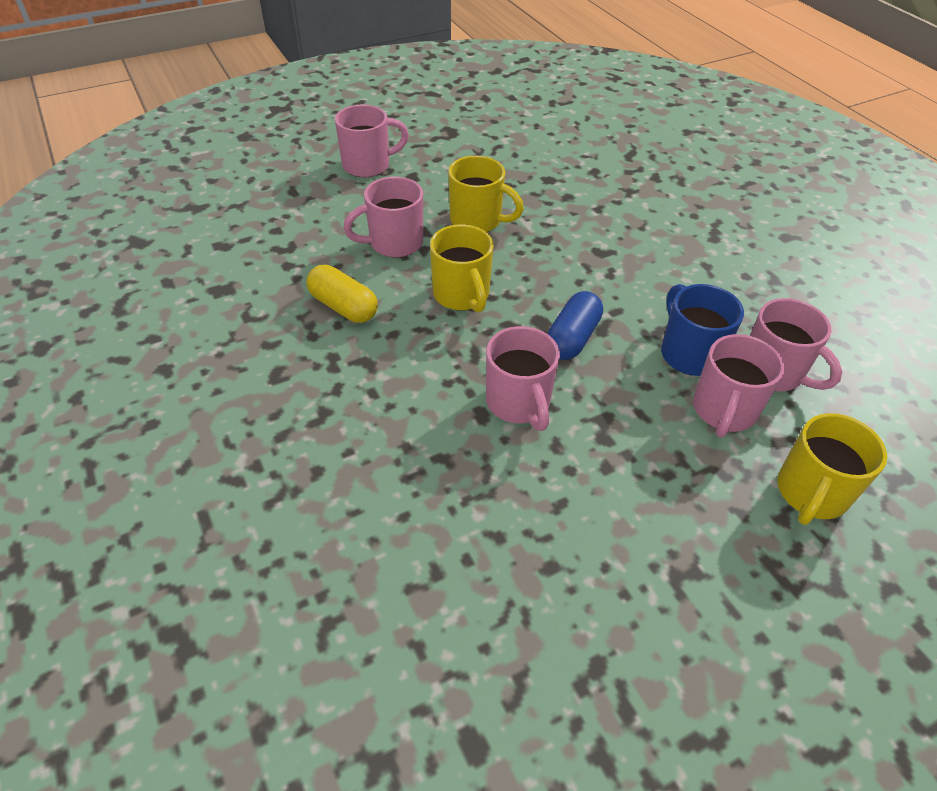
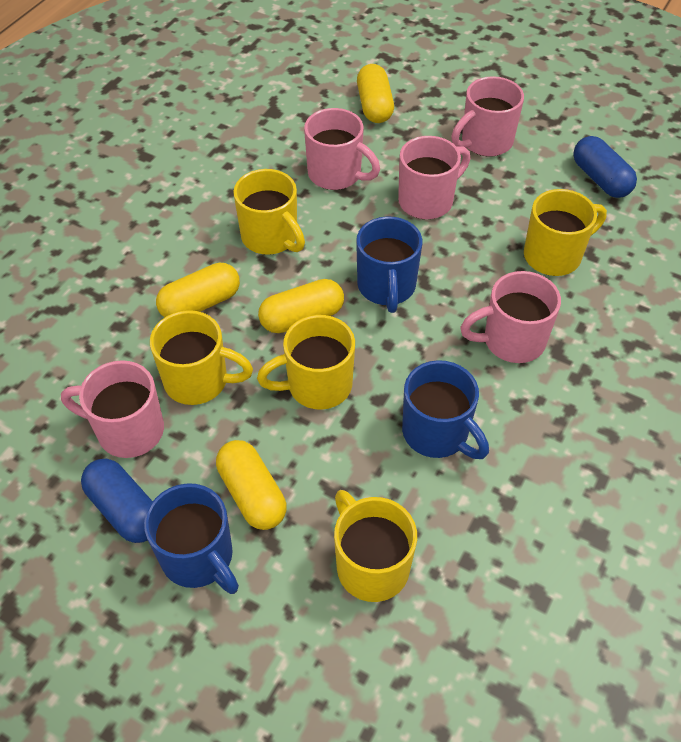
blue capsule: [547,291,603,360] = 1 -> [81,459,153,543] [573,136,637,198] = 2
blue mug: [661,284,744,376] = 1 -> [144,483,239,594] [356,216,422,313] [402,360,489,459] = 3
yellow capsule: [307,265,378,323] = 1 -> [156,263,240,318] [216,440,287,530] [258,279,344,333] [357,64,394,123] = 4
yellow mug: [430,224,494,313] [448,156,524,232] [778,413,887,525] = 3 -> [150,310,253,405] [233,169,305,255] [257,315,355,410] [334,490,417,602] [524,189,607,276] = 5

